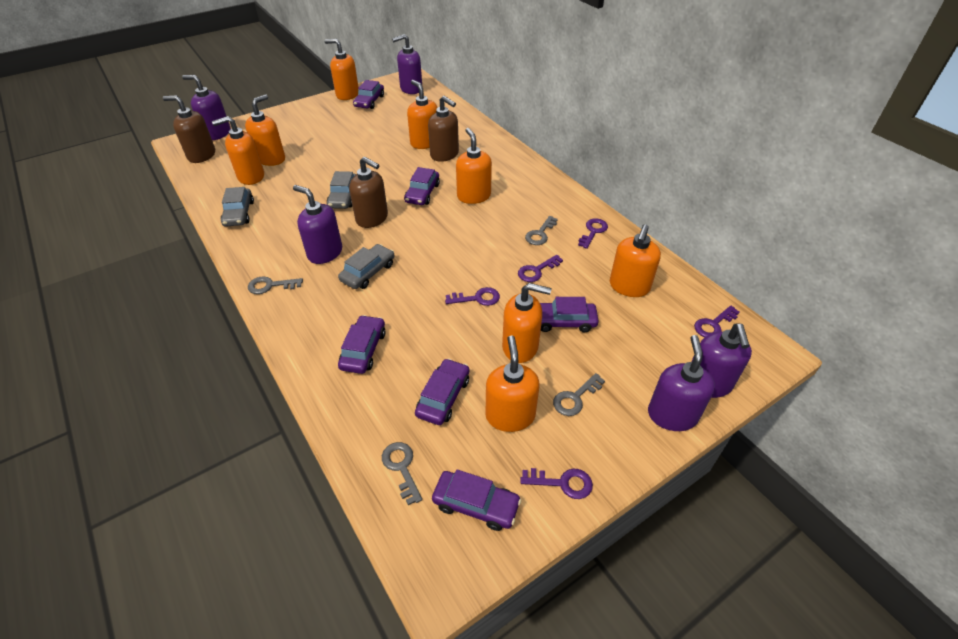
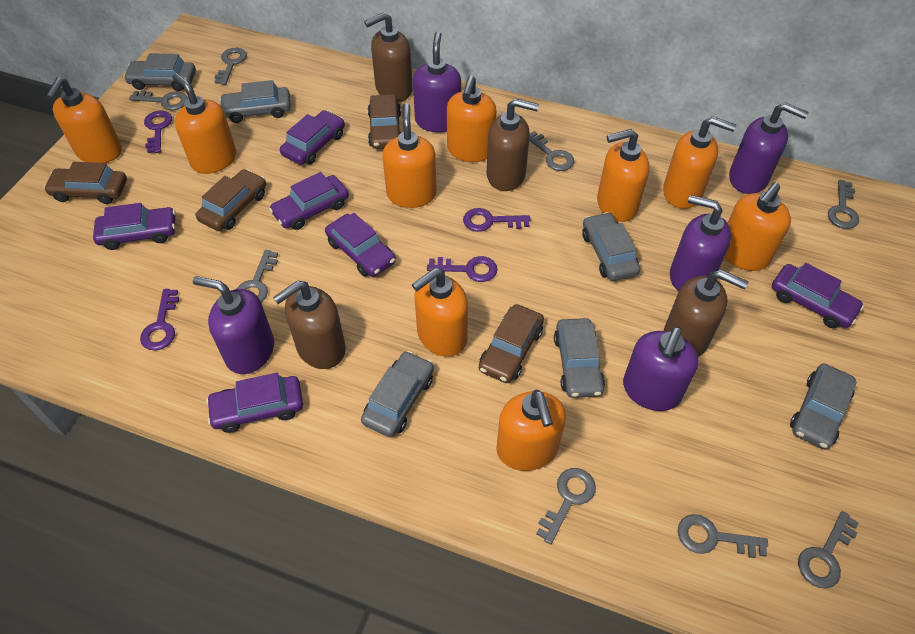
brown car: none = 0 -> [43,162,127,204] [196,169,266,231] [368,94,401,149] [479,304,544,383] = 4
brown soap dispenser: [163,95,215,163] [349,157,388,228] [428,96,459,162] = 3 -> [273,280,346,369] [364,12,413,102] [487,98,539,191] [664,270,748,357] = 4
grey car: [221,187,254,227] [327,171,356,209] [338,244,395,289] = 3 -> [123,53,196,91] [219,80,291,123] [361,351,434,437] [554,318,605,398] [582,212,640,281] [790,363,857,450] = 6
grey key: [248,276,303,294] [382,442,422,505] [525,216,558,245] [553,373,605,416] = 4 -> [129,90,188,110] [215,48,247,85] [237,250,278,303] [529,131,574,171] [536,468,596,544] [678,514,768,558] [798,511,859,588] [828,180,859,229] = 8
orange soap dispenser: [212,116,264,185] [245,94,285,166] [324,39,359,100] [407,80,438,149] [456,128,492,204] [486,335,539,432] [502,283,551,363] [610,224,661,297] = 8 -> [46,77,122,163] [172,73,236,174] [382,103,437,208] [412,268,468,357] [447,75,497,162] [496,390,566,471] [597,129,650,222] [663,116,736,209] [724,182,791,271] = 9
purple key: [445,287,500,306] [518,255,563,282] [520,468,593,499] [578,218,608,249] [694,305,740,337] = 5 -> [140,289,179,350] [144,111,172,153] [427,256,498,282] [463,208,530,232] = 4

